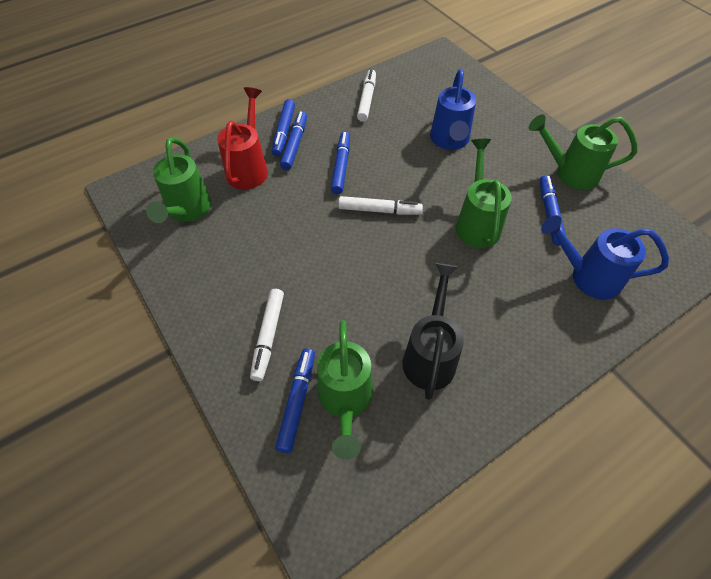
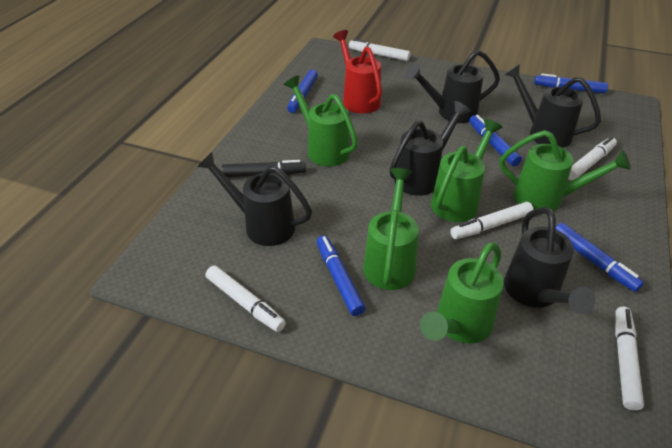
black marker: none = 0 -> [221,160,306,177] = 1
black watering can: [402,263,464,400] = 1 -> [197,152,312,246] [389,101,471,196] [406,50,500,123] [504,64,601,148] [504,207,596,314] = 5
blue watering can: [430,69,476,150] [541,215,669,300] = 2 -> none = 0
green watering can: [146,137,211,223] [317,320,373,460] [456,139,512,248] [529,114,638,190] = 4 -> [284,76,358,166] [363,168,419,290] [420,242,504,344] [431,119,502,222] [500,130,631,211] = 5
white marker: [250,289,284,381] [338,196,423,215] [357,69,376,122] = 3 -> [206,265,286,332] [349,39,410,61] [450,202,534,239] [568,136,617,180] [615,307,644,411] = 5

